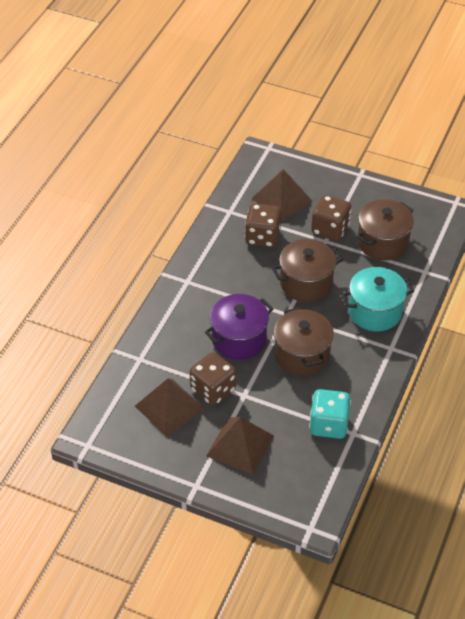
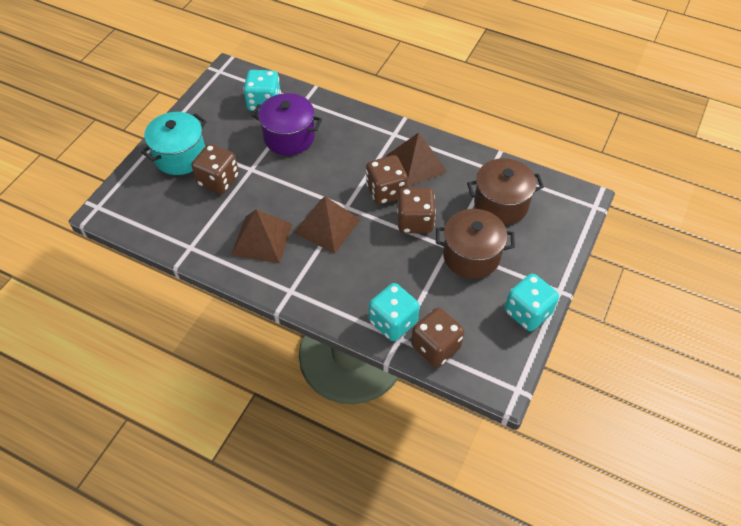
brown dice: [190,352,236,406] [245,203,281,247] [311,195,351,241] = 3 -> [192,144,239,194] [366,155,408,204] [397,188,436,233] [411,308,464,367] = 4
brown pot: [272,239,343,302] [274,307,334,376] [357,199,414,261] = 3 -> [436,209,515,279] [467,158,544,225] = 2
turquoise dice: [309,389,351,439] = 1 -> [243,70,281,111] [369,283,419,341] [505,274,559,331] = 3

